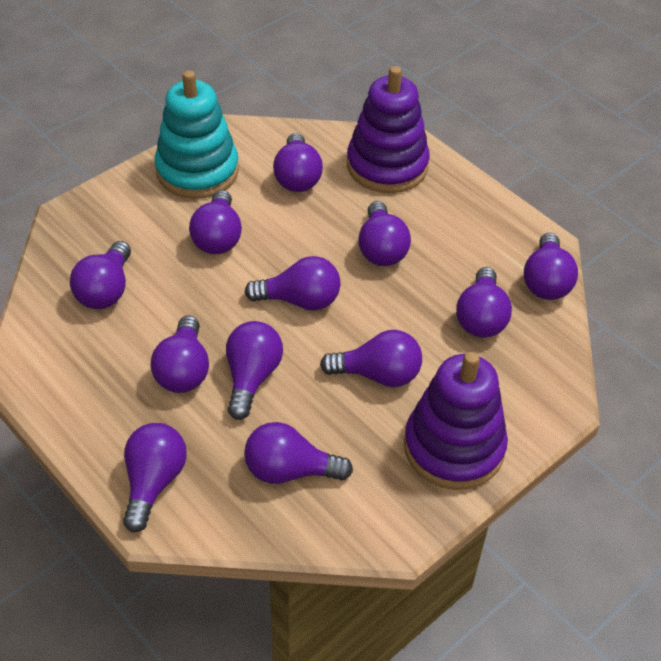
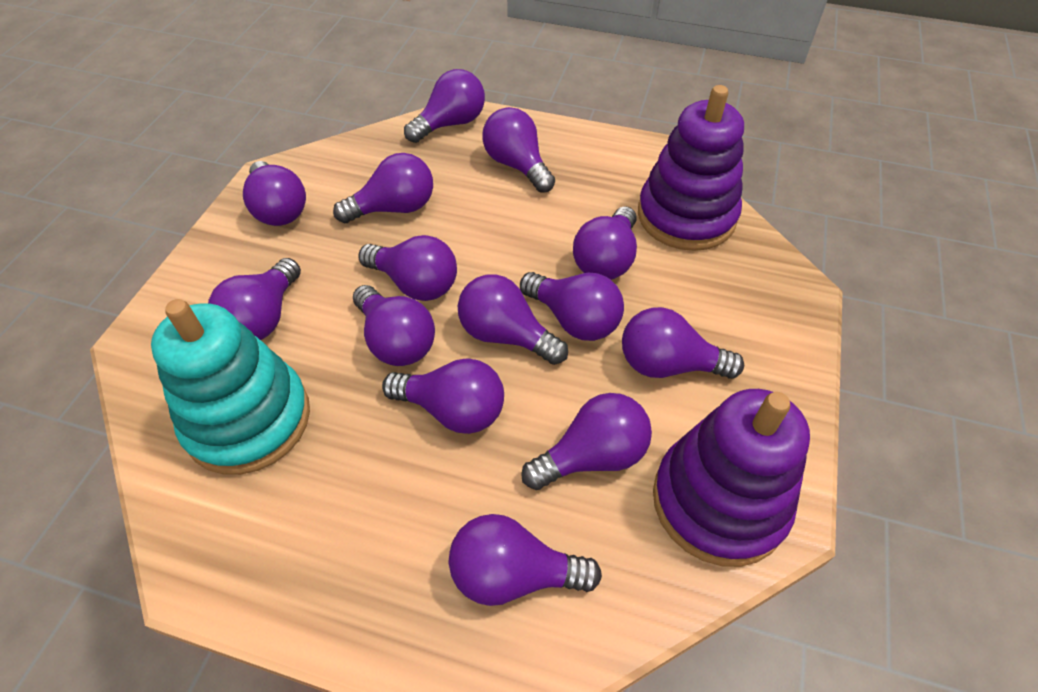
purple light bulb: [70,241,131,309] [123,423,187,533] [150,315,209,393] [189,190,242,254] [226,321,283,420] [244,256,341,311] [244,422,353,484] [273,133,323,192] [320,330,422,387] [358,201,411,266] [456,267,512,338] [524,233,578,300] = 12 -> [208,258,301,340] [243,161,306,226] [333,153,433,223] [353,285,435,366] [359,235,457,301] [382,358,504,434] [404,69,485,143] [449,514,602,606] [458,274,568,365] [482,107,555,193] [520,272,624,341] [521,393,652,490] [573,206,637,280] [622,307,744,379] = 14

